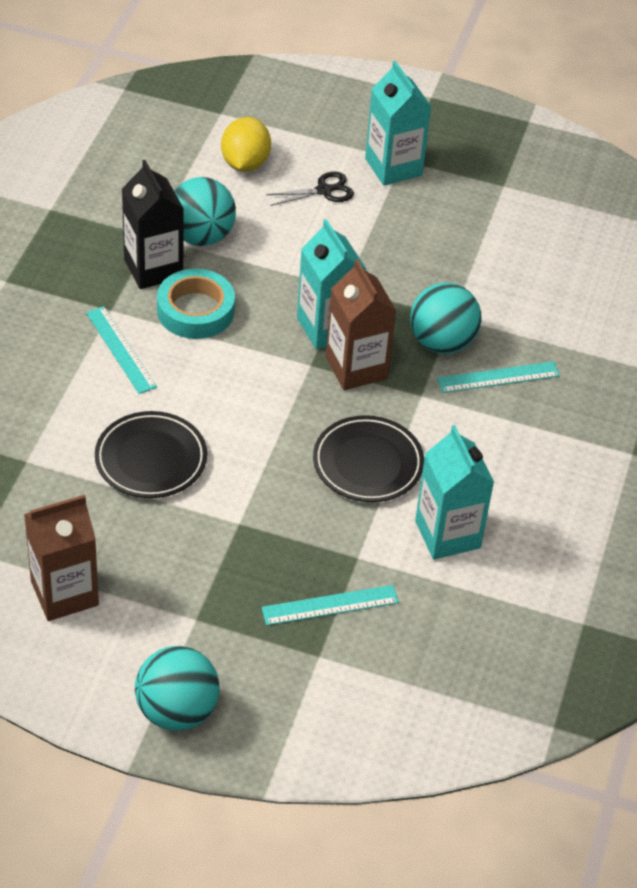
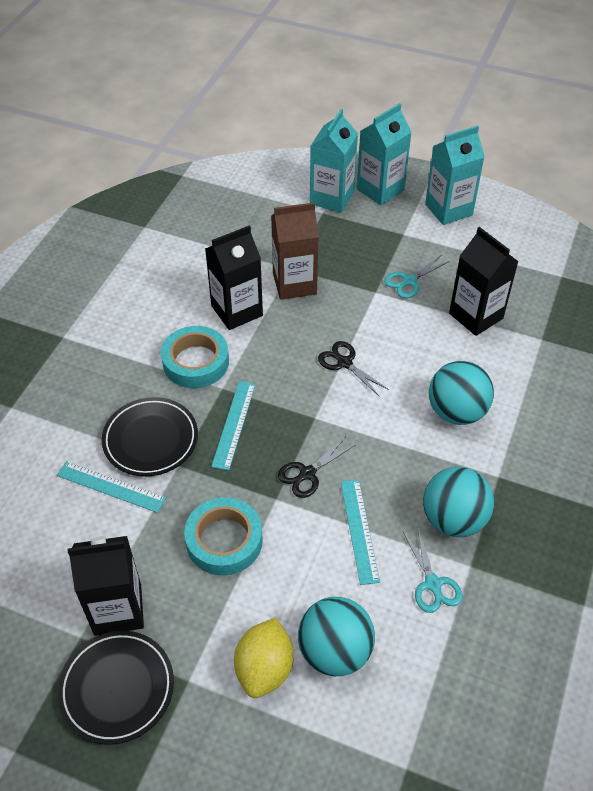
black carton: [122,160,184,289] = 1 -> [68,536,144,636] [205,226,263,330] [449,227,519,336] = 3
black scissors: [266,171,354,206] = 1 -> [278,437,355,498] [318,341,389,397] = 2
brown carton: [24,495,99,621] [326,259,396,390] = 2 -> [271,202,319,300] = 1
turquoise scissors: none = 0 -> [384,255,450,298] [403,527,462,613] = 2
turquoise tape: [157,269,235,339] = 1 -> [161,326,229,388] [184,497,263,576] = 2

